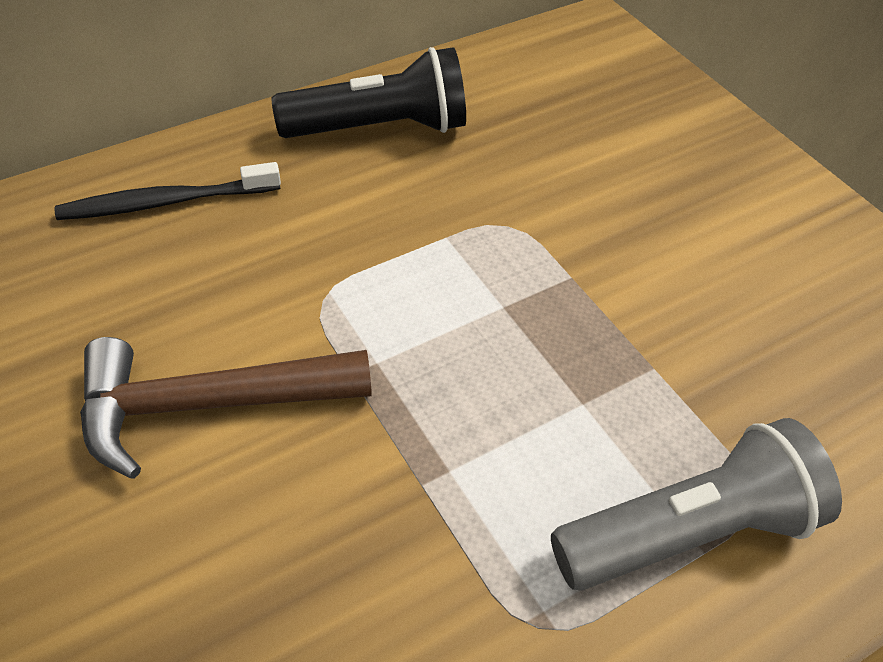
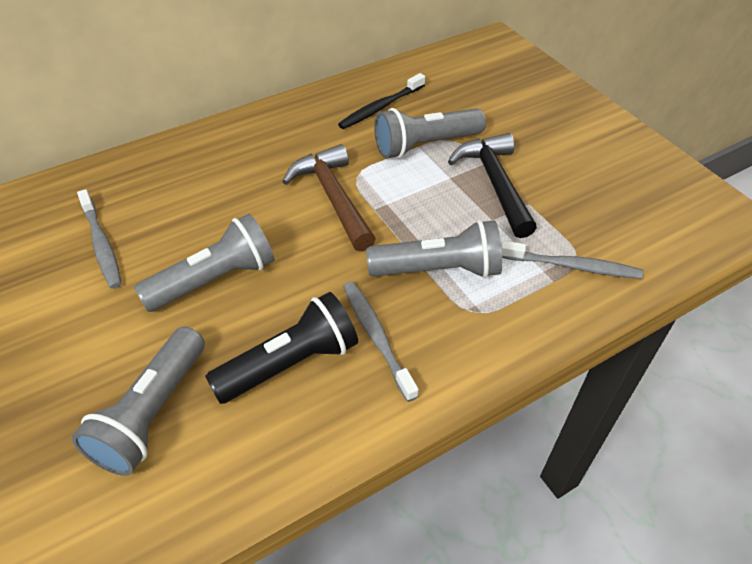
black hammer: none = 0 -> [448,133,537,238] = 1
grey flashlight: [551,418,842,591] = 1 -> [72,327,205,476] [134,214,275,312] [366,220,502,278] [374,108,486,159] = 4
grey toothbrush: none = 0 -> [77,189,122,289] [343,281,419,402] [501,241,643,279] = 3

